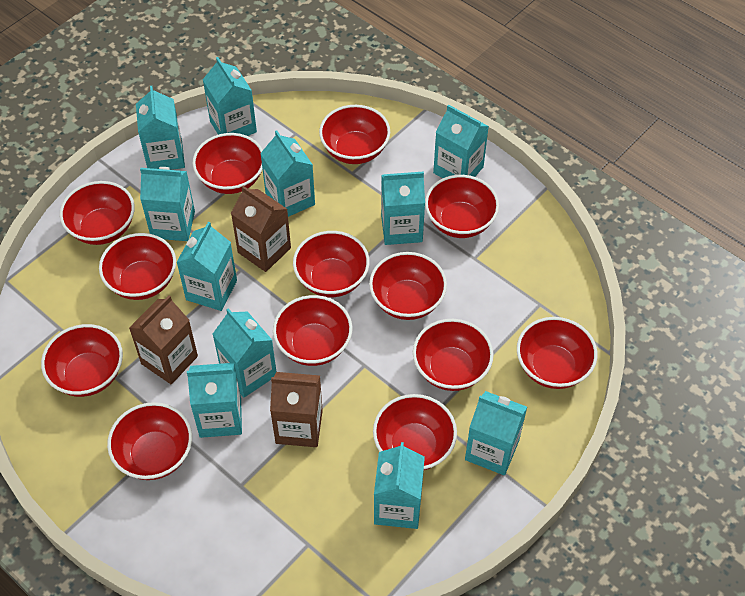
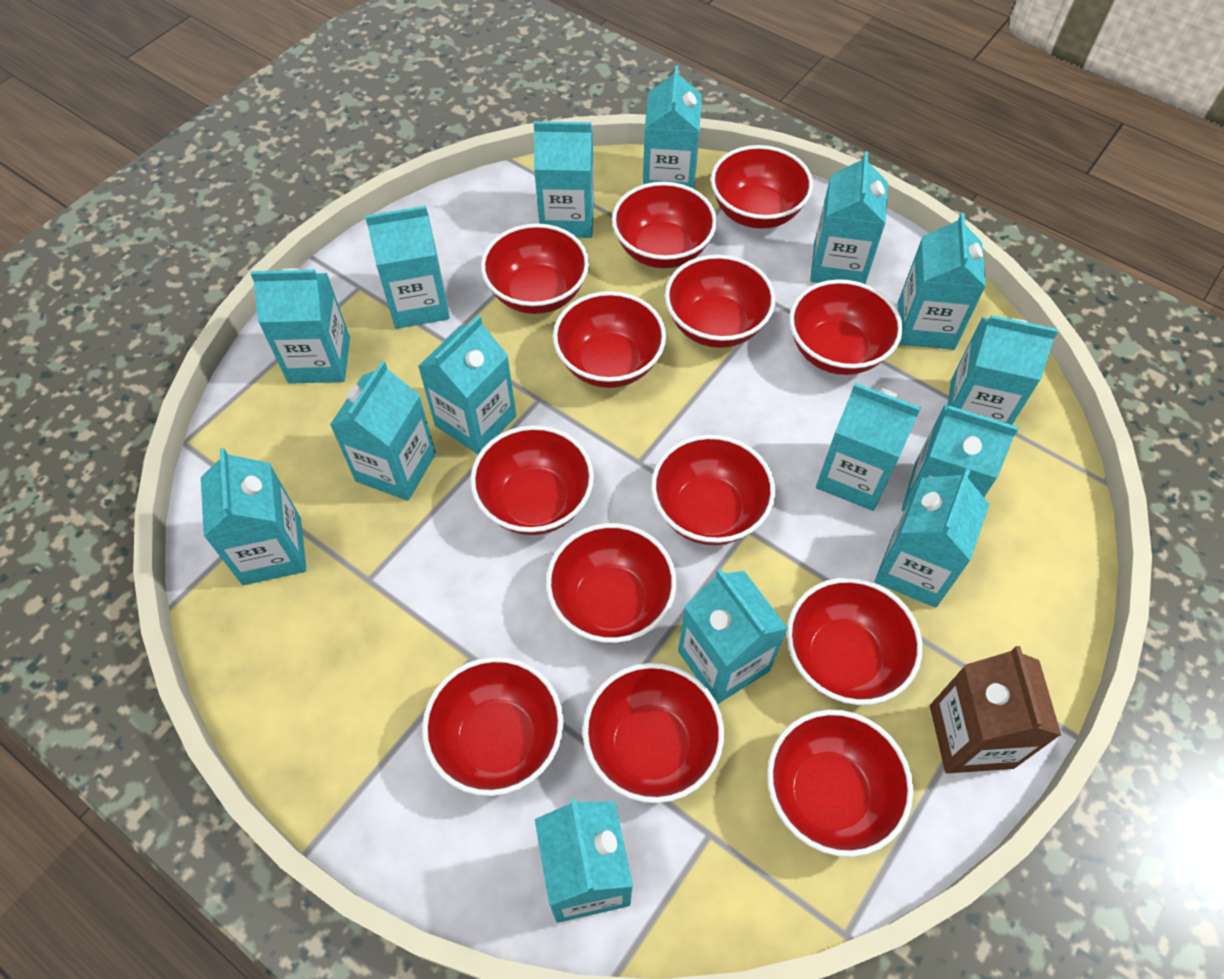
brown carton: [129,295,198,384] [231,186,291,272] [270,372,323,447] = 3 -> [930,646,1061,773] = 1
turquoise carton: [136,86,185,170] [140,167,195,241] [176,222,237,311] [187,363,242,438] [203,57,257,136] [213,308,276,398] [260,130,315,217] [374,442,425,529] [381,171,425,245] [433,104,489,178] [465,391,527,475] = 11 -> [201,448,307,585] [250,268,350,384] [330,361,436,501] [365,206,450,329] [418,315,516,454] [534,121,594,238] [535,798,633,923] [643,65,702,189] [678,568,788,704] [810,151,888,284] [816,383,921,511] [875,469,989,608] [898,213,986,350] [902,404,1019,511] [947,315,1058,425] = 15

